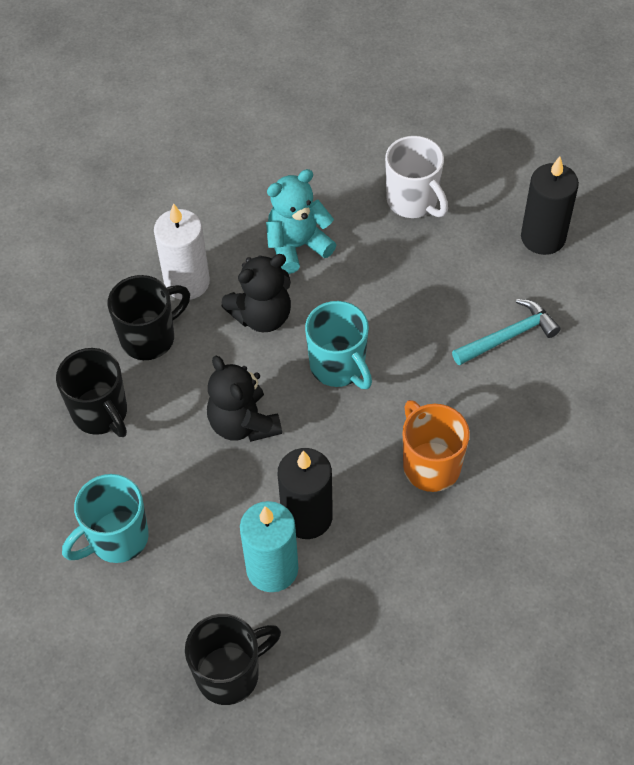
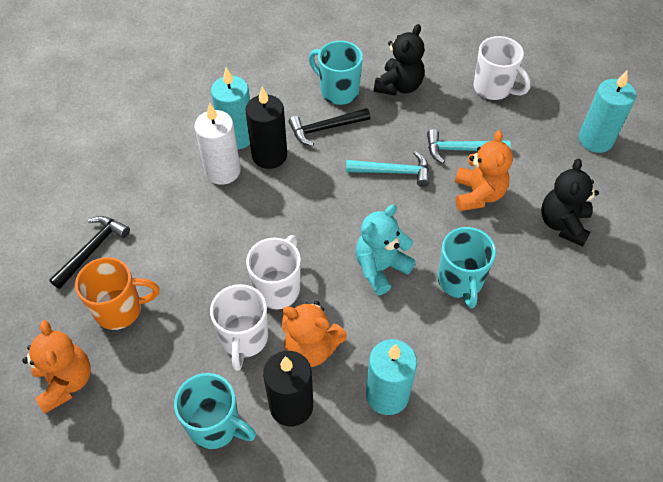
black hammer: none = 0 -> [50,216,130,289] [289,108,370,146] = 2
black mug: [56,348,127,437] [107,275,190,360] [185,614,281,705] = 3 -> none = 0
orange teddy bear: none = 0 -> [22,320,91,414] [282,301,347,367] [455,130,513,211] = 3
turquoise candle: [240,501,298,592] = 1 -> [211,67,250,149] [366,339,417,415] [579,71,636,153] = 3
turquoise hammer: [452,299,561,366] = 1 -> [346,151,429,187] [427,129,511,164] = 2
turquoise mug: [62,474,149,563] [305,301,372,389] = 2 -> [174,373,256,449] [309,41,363,105] [438,227,496,309] = 3
white mug: [385,136,448,218] = 1 -> [210,284,268,371] [246,235,301,309] [474,36,531,100] = 3

